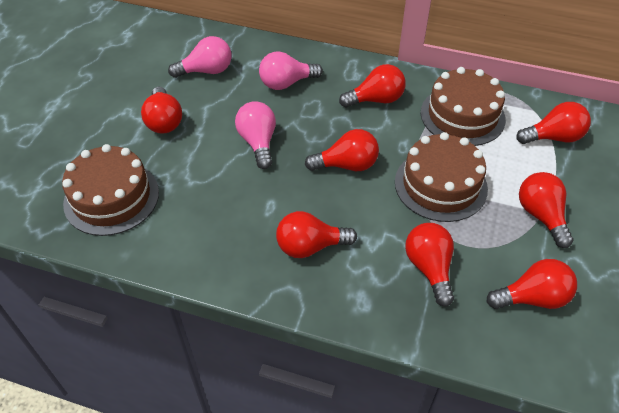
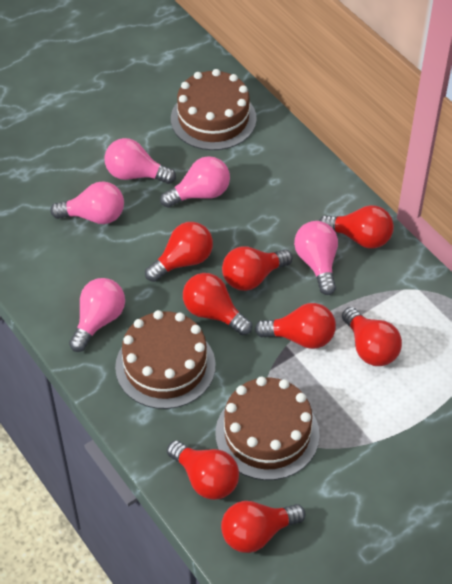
pink light bulb: [168,36,231,78] [235,101,276,169] [259,52,323,90] = 3 -> [50,181,124,224] [69,278,125,352] [105,138,176,184] [160,156,230,208] [294,221,338,295] = 5

